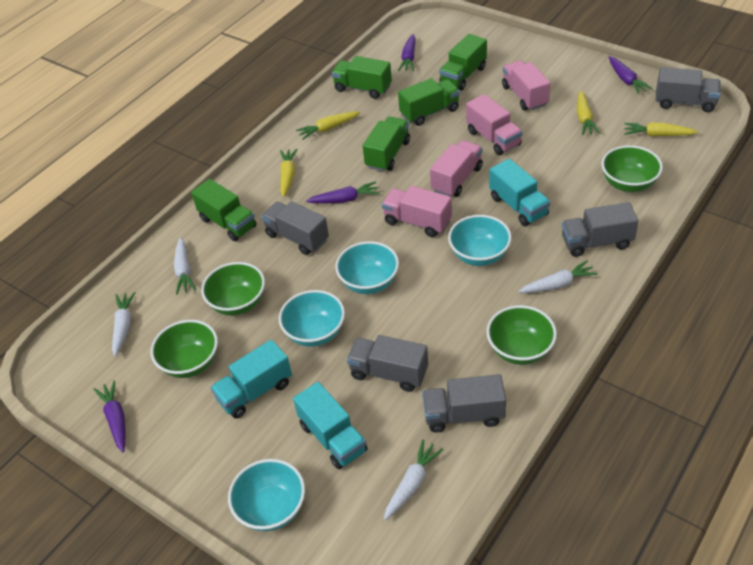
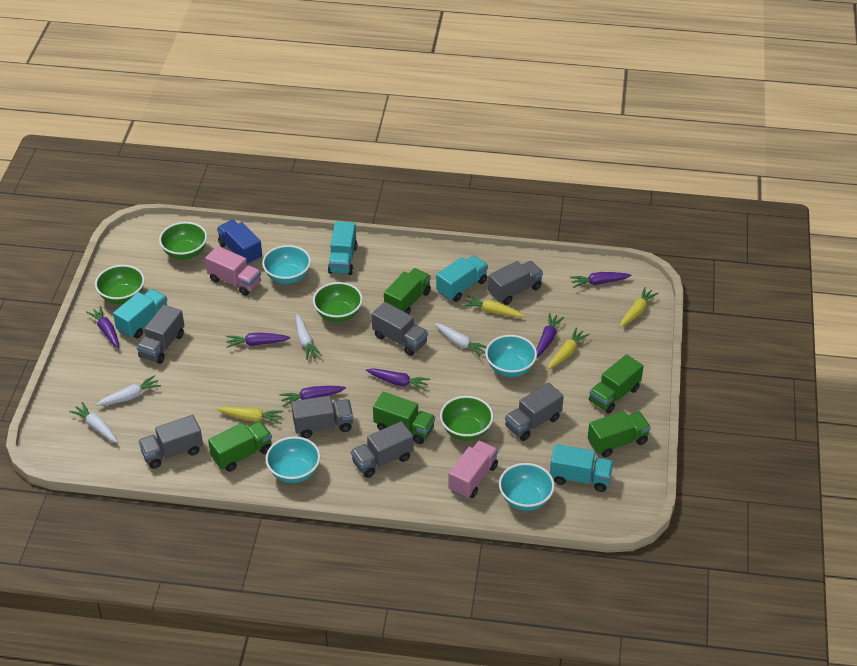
blue truck: none = 0 -> [217,220,262,266] = 1
grey truck: [261,201,329,255] [347,335,428,392] [422,374,506,433] [562,202,639,257] [656,67,721,112] = 5 -> [137,305,184,364] [138,415,203,469] [291,396,353,438] [351,421,413,478] [372,302,428,356] [488,261,543,305] [505,383,564,441] = 7
pink truck: [382,186,452,237] [430,140,483,197] [466,94,523,155] [502,60,550,111] = 4 -> [205,246,261,296] [448,441,498,499] = 2
purple carrot: [94,380,125,452] [306,181,380,203] [398,34,416,71] [609,56,653,94] = 4 -> [86,306,119,348] [226,332,291,348] [279,386,346,407] [366,368,430,391] [536,313,564,358] [570,272,632,288] = 6
turquoise truck: [210,339,292,418] [293,382,367,469] [489,159,550,226] = 3 -> [113,289,167,338] [328,221,357,275] [436,255,488,302] [550,444,613,492] = 4

